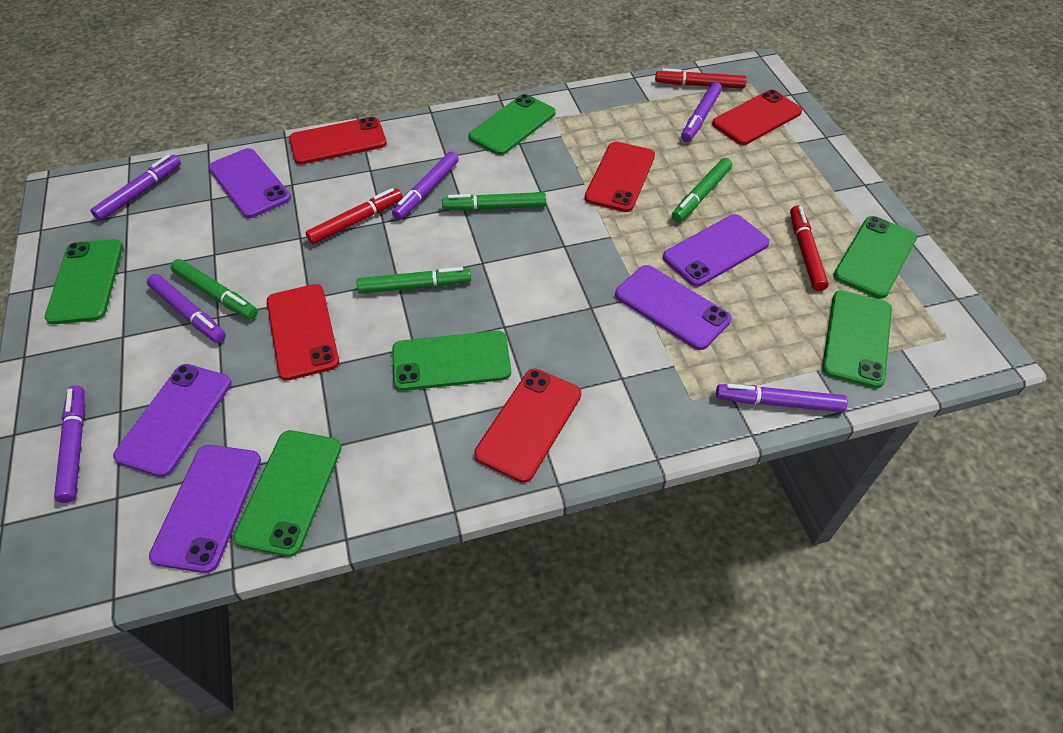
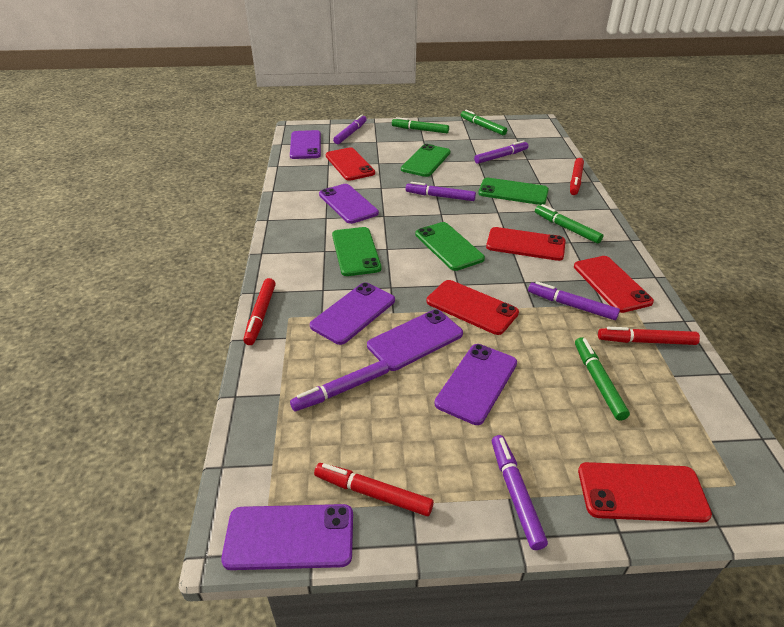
green phone: [45,239,123,324] [233,430,342,557] [392,331,511,391] [468,94,556,155] [822,290,892,388] [833,216,917,298] = 6 -> [332,227,382,276] [401,144,450,177] [415,222,485,271] [478,178,549,205] = 4
purple phone: [113,364,232,477] [149,445,261,573] [208,148,291,218] [615,265,732,350] [663,214,770,287] = 5 -> [221,504,353,570] [290,130,321,159] [310,282,395,345] [319,184,379,224] [367,309,463,371] [434,344,517,425] = 6
red marker: [306,188,403,244] [655,68,747,89] [790,206,829,291] = 3 -> [243,278,276,345] [314,463,434,516] [570,158,584,195] [598,327,700,345] = 4

